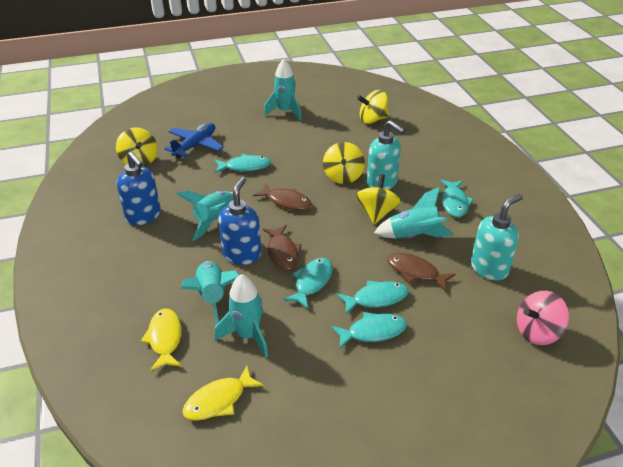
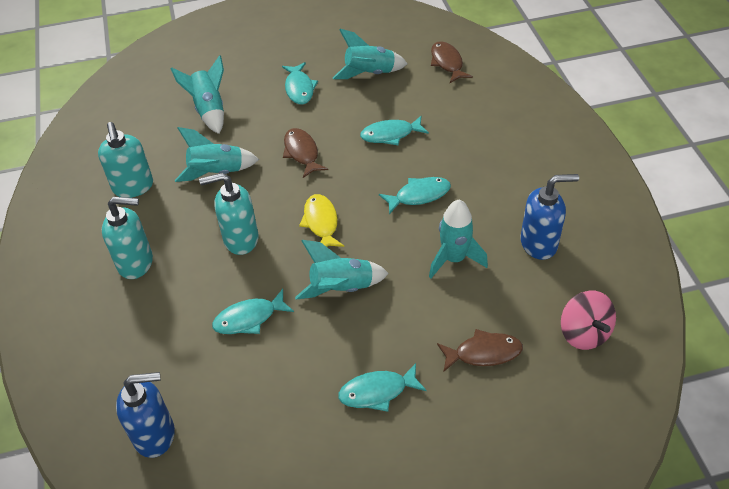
blue plane: [164,123,224,158] = 1 -> none = 0
turquoise soap dispenser: [367,120,405,190] [471,194,523,281] = 2 -> [98,122,153,198] [102,197,153,279] [199,173,259,255] = 3
yellow fish: [141,308,182,371] [182,365,264,421] = 2 -> [299,194,344,247] = 1
yellow spinning top: [116,127,158,167] [323,142,365,184] [356,174,401,225] [357,90,389,124] = 4 -> none = 0

